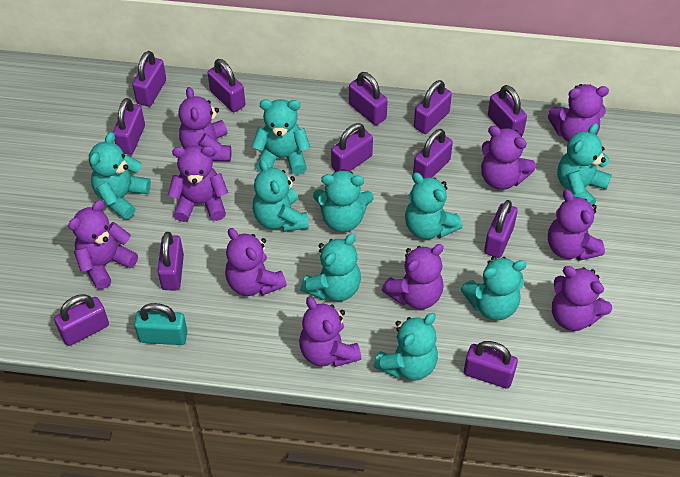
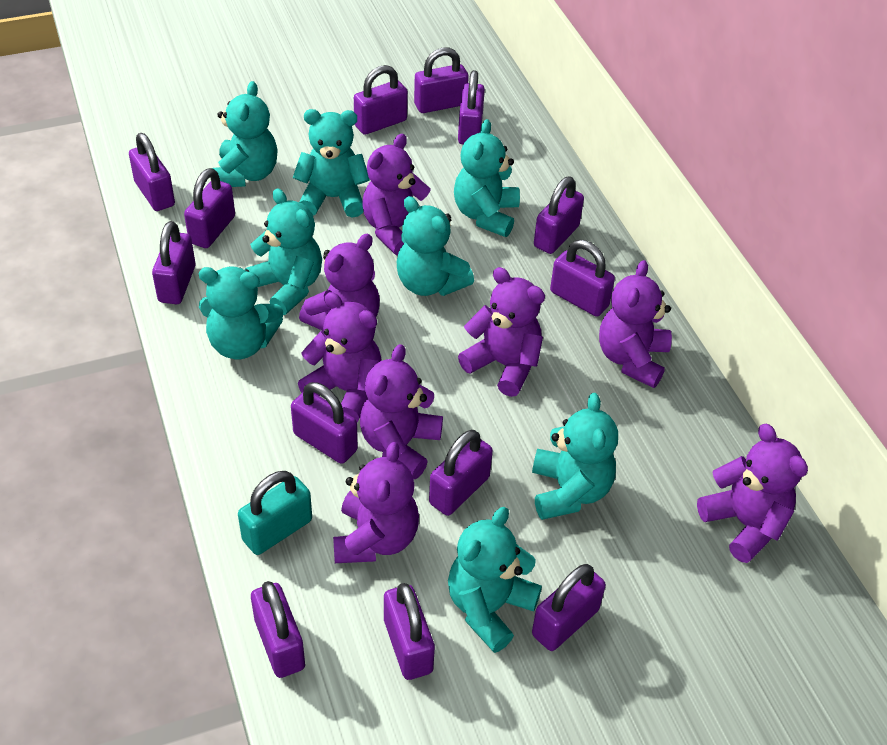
purple padlock: [54,294,109,346] [113,98,145,155] [132,51,166,107] [158,232,184,290] [208,59,245,112] [331,123,373,172] [349,72,388,125] [413,129,453,178] [414,80,452,134] [464,341,518,389] [484,200,518,258] [488,85,527,135] = 12 -> [129,133,175,211] [152,221,196,304] [184,168,235,248] [251,581,305,678] [291,382,358,464] [354,65,408,135] [384,583,435,680] [414,48,469,113] [429,430,493,516] [458,70,485,144] [532,564,606,651] [534,177,584,254] [550,240,615,317] = 13
purple teddy bear: [68,200,138,289] [168,145,228,222] [179,87,231,161] [225,228,287,296] [299,297,361,367] [382,244,444,309] [481,126,536,190] [548,84,609,142] [548,190,605,261] [552,266,612,331] = 10 -> [298,292,382,422] [299,234,380,331] [333,442,419,563] [360,344,443,480] [362,133,431,255] [458,267,545,397] [599,260,672,388] [697,424,808,563] = 8
turquoise teddy bear: [89,132,151,220] [252,99,310,175] [252,159,309,232] [300,233,361,301] [313,169,374,232] [374,313,438,381] [405,172,463,239] [461,256,526,321] [557,123,611,206] = 9 -> [199,267,283,359] [213,81,278,187] [245,188,322,315] [293,109,370,218] [397,196,474,296] [448,507,542,653] [454,119,520,237] [532,393,618,520] = 8

